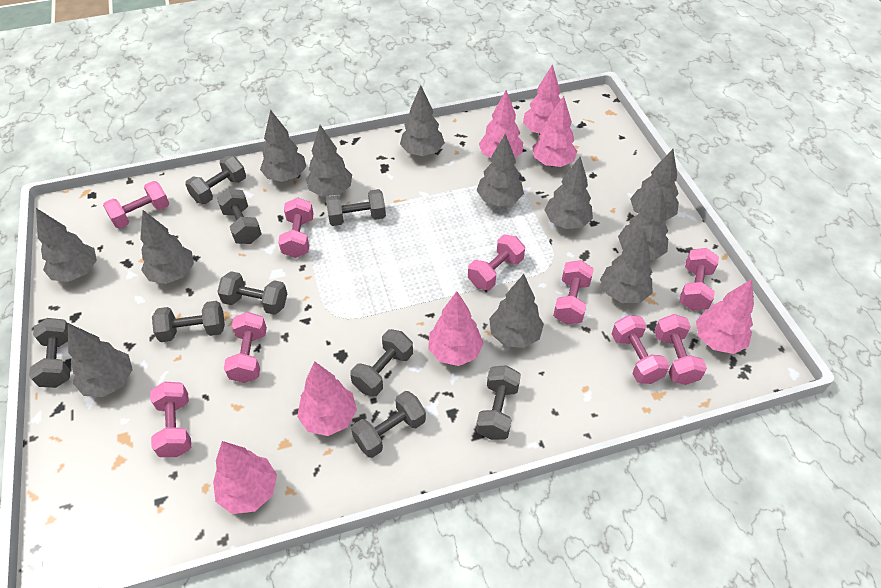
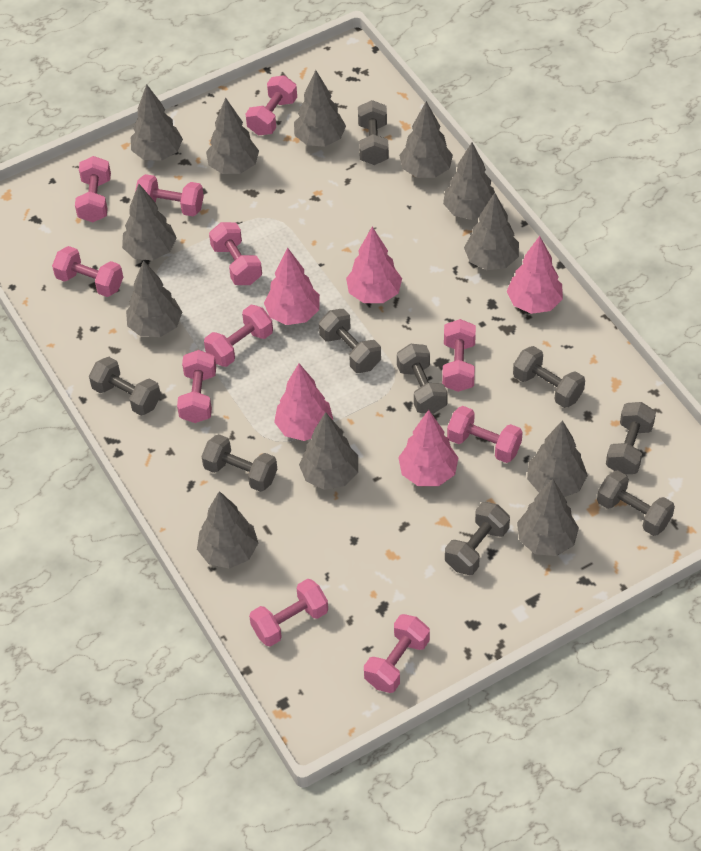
pink dumbbell: [103,181,169,229] [150,382,191,457] [224,312,267,383] [278,197,314,258] [468,235,525,290] [553,260,594,325] [612,315,669,384] [654,314,707,385] [680,248,719,311] = 9 -> [52,246,123,297] [75,156,111,222] [135,174,204,216] [177,350,216,423] [204,305,273,367] [209,222,262,285] [246,75,297,136] [249,579,328,647] [364,614,430,693] [442,319,476,392] [447,406,523,463] = 11
pink tree: [213,441,277,514] [297,362,357,436] [428,291,484,366] [479,90,523,158] [523,64,561,135] [532,96,577,167] [696,279,754,354] = 7 -> [264,247,320,325] [274,364,333,441] [346,227,402,303] [398,410,458,486] [507,236,563,314] = 5

